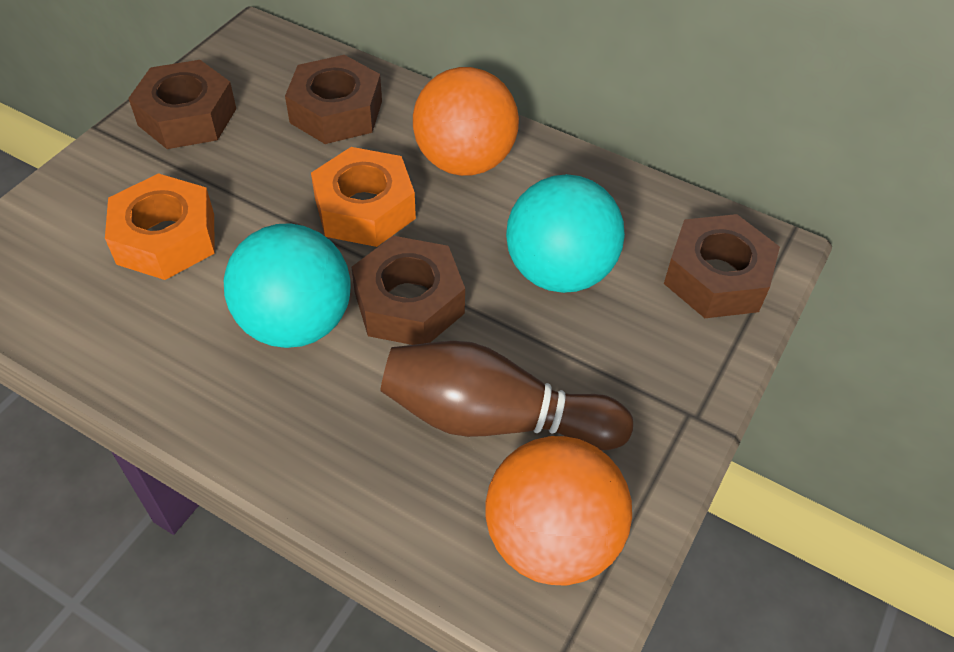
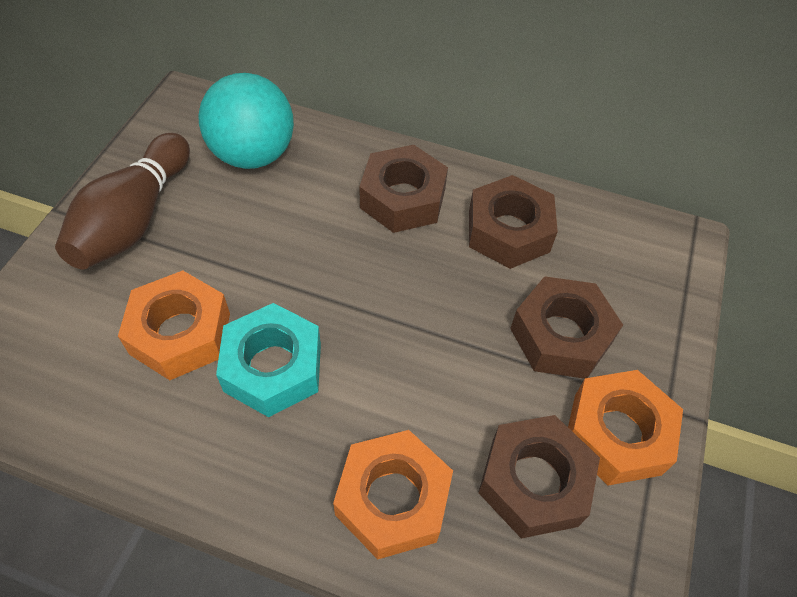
orange ball: [413,67,519,176] [486,436,632,586] = 2 -> none = 0
orange nut: [105,173,215,280] [311,147,416,247] = 2 -> [118,270,230,380] [333,430,453,559] [568,370,683,486] = 3
turquoise ball: [224,223,351,348] [506,174,625,293] = 2 -> [198,73,294,169] = 1
turquoise nut: none = 0 -> [216,303,321,417] = 1

